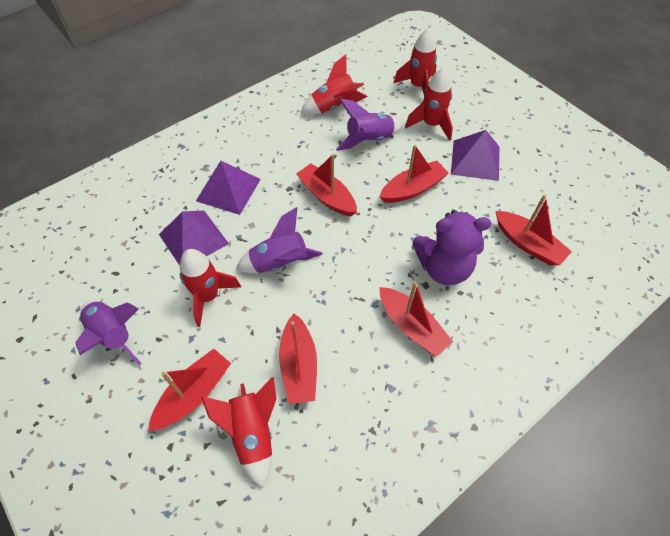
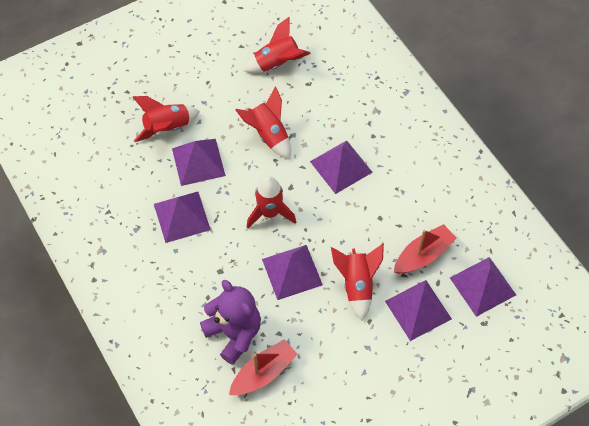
purple pyramid: [159,211,229,265] [196,161,261,215] [451,130,499,181] = 3 -> [154,192,211,243] [172,139,226,186] [262,245,323,300] [310,140,372,194] [385,280,452,341] [450,257,516,317] = 6
purple rocket: [76,301,142,365] [236,207,323,273] [336,98,402,151] = 3 -> none = 0
red boat: [148,349,231,431] [279,313,317,404] [296,154,357,216] [379,145,449,203] [379,282,453,357] [495,195,572,265] = 6 -> [229,339,298,395] [394,224,456,274] = 2

